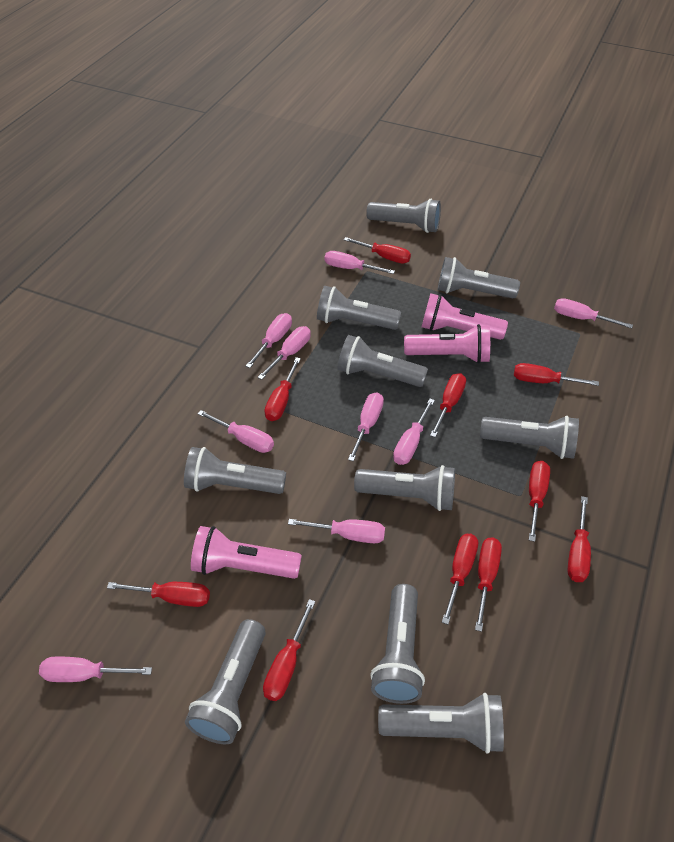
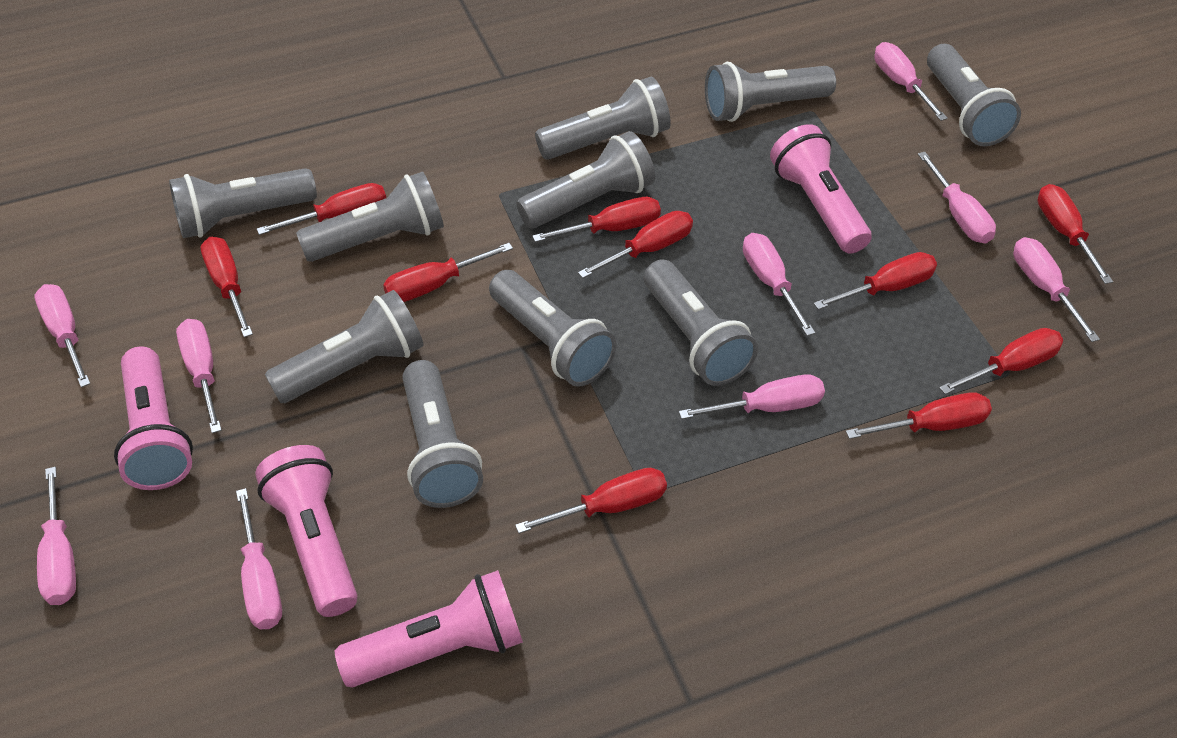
pink flashlight: [191,526,302,579] [404,324,490,363] [422,293,508,340] = 3 -> [114,346,193,490] [255,445,358,617] [335,570,523,687] [770,124,872,254] = 4

